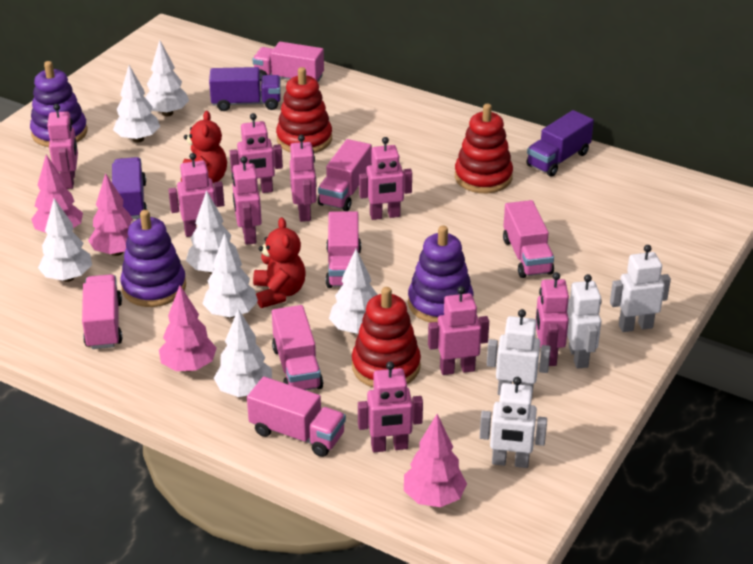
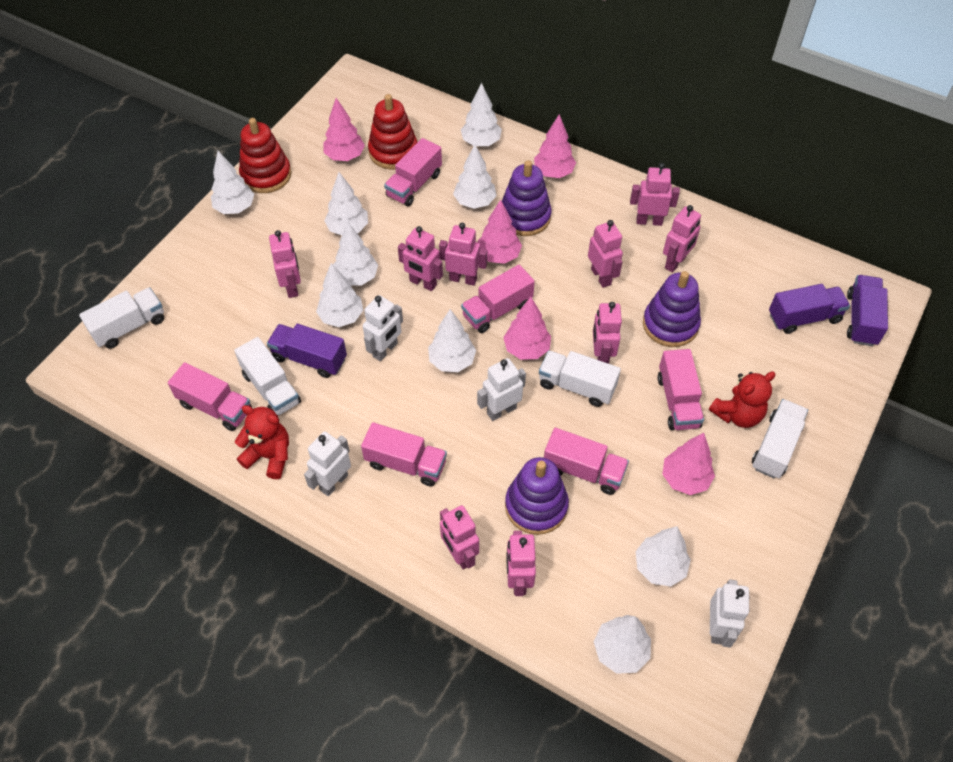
pink tree: [31,154,83,233] [88,173,133,256] [159,285,217,372] [404,414,467,507] = 4 -> [324,98,365,161] [477,199,522,264] [503,297,551,360] [534,114,576,178] [662,433,715,495] = 5
pink truck: [82,274,122,349] [247,376,346,457] [253,42,324,82] [272,305,323,390] [318,139,372,211] [326,211,361,288] [503,200,554,278] = 7 -> [168,362,252,431] [361,422,447,486] [384,138,442,207] [461,265,535,333] [544,428,629,495] [658,349,704,430] = 6
red stacking toy: [276,67,332,153] [352,287,421,387] [455,104,513,193] = 3 -> [239,118,291,193] [368,94,417,169] = 2
white tree: [38,198,92,282] [113,65,160,143] [145,40,189,116] [186,190,239,274] [202,233,258,318] [214,309,272,397] [329,249,378,334] = 7 -> [211,151,254,214] [316,263,363,327] [324,172,368,235] [333,222,378,286] [428,309,476,372] [453,145,497,209] [461,83,502,146] [594,615,651,674] [636,526,691,586] = 9
white truck: none = 0 -> [79,287,164,349] [234,337,301,416] [539,351,621,407] [752,399,808,478] = 4

